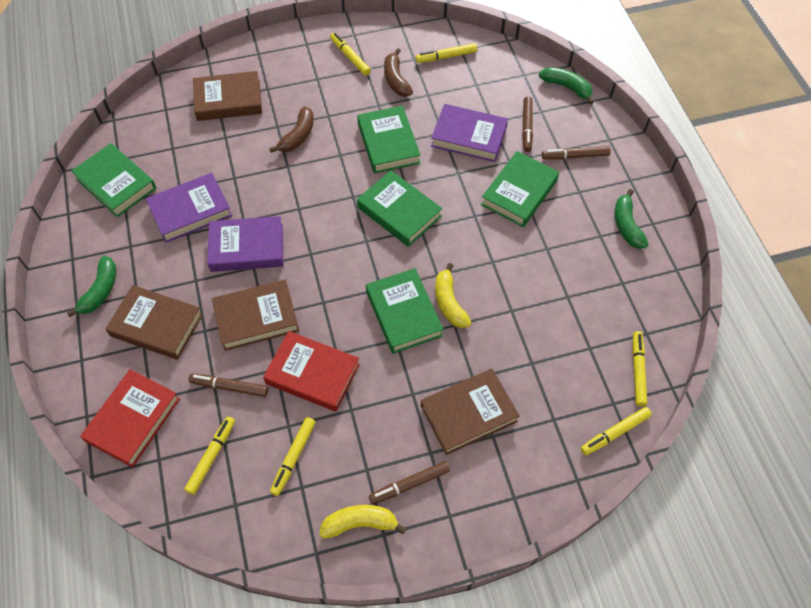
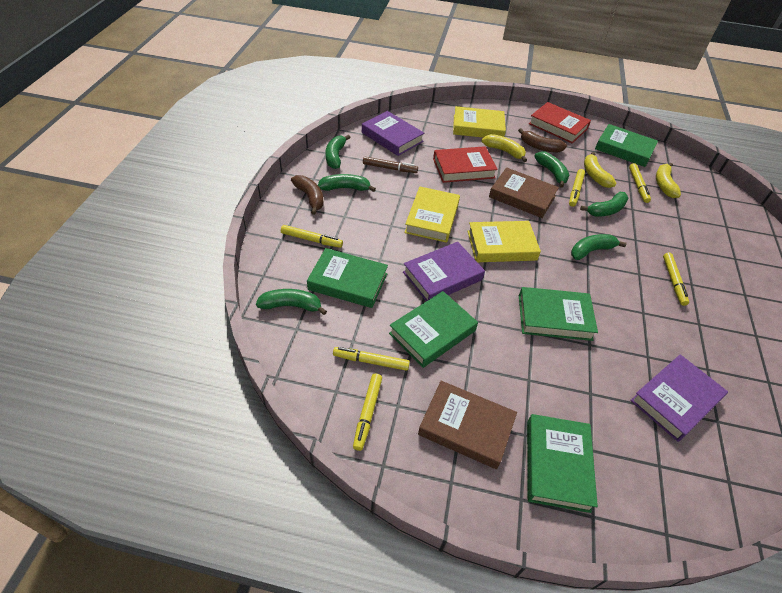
brown book: [106,285,203,360] [193,71,262,121] [212,280,299,351] [421,369,520,455] = 4 -> [418,381,517,469] [489,167,559,218] = 2
brown marker: [189,374,268,397] [369,461,450,504] [522,96,533,152] [542,146,611,159] = 4 -> [363,157,418,173] = 1
green banana: [67,256,116,317] [539,67,594,104] [615,189,649,249] = 3 -> [256,289,327,315] [318,174,376,192] [326,135,351,169] [534,151,569,188] [571,234,626,260] [580,192,628,217] = 6
yellow banana: [319,505,406,539] [435,263,471,328] = 2 -> [481,134,527,162] [584,152,616,188] [656,163,681,198] = 3
yellow book: none = 0 -> [404,186,460,243] [453,106,506,138] [467,221,541,262] = 3

